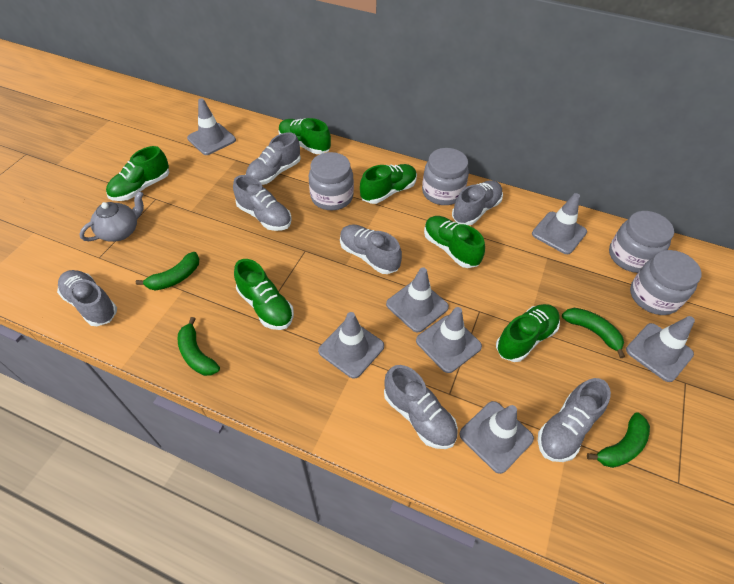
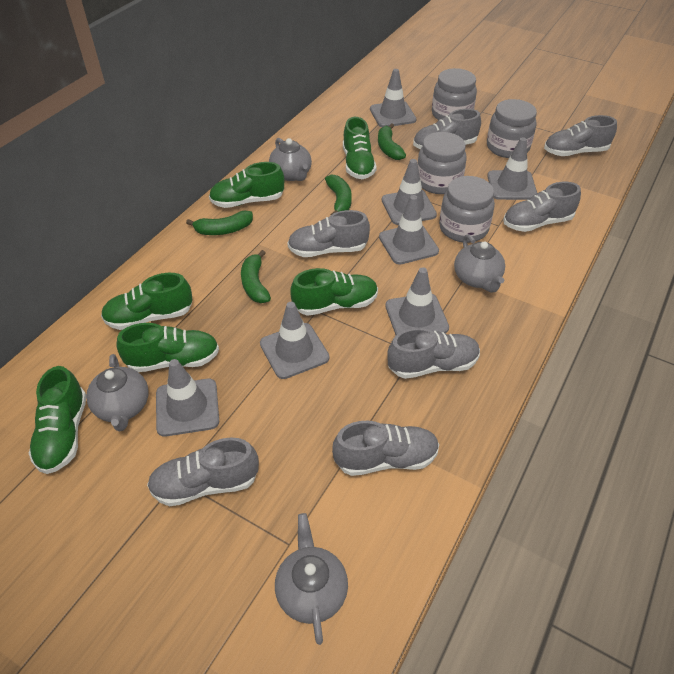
grey teapot: [79,191,144,242] = 1 -> [86,354,149,431] [269,138,312,181] [275,513,348,645] [454,234,505,293] = 4

